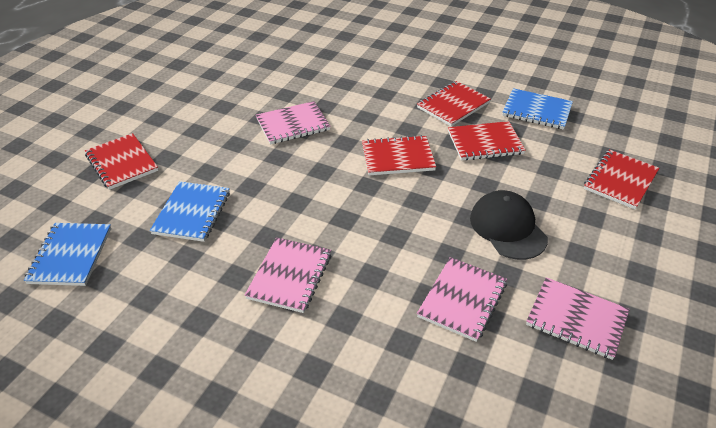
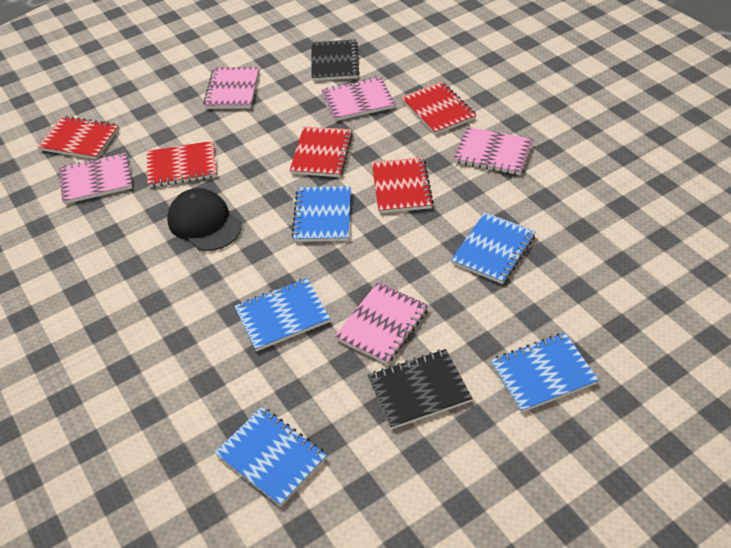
black notebook: none = 0 -> [312,39,360,81] [368,349,473,429] = 2
blue notebook: [24,223,111,286] [150,181,230,242] [502,88,573,130] = 3 -> [215,407,327,507] [234,278,330,351] [292,186,351,242] [451,212,536,284] [491,333,599,413] = 5
pink notebook: [245,237,331,313] [256,101,330,144] [417,257,507,342] [526,277,630,360] = 4 -> [59,153,133,204] [203,67,259,109] [322,77,395,121] [335,282,429,364] [454,127,533,175] = 5

